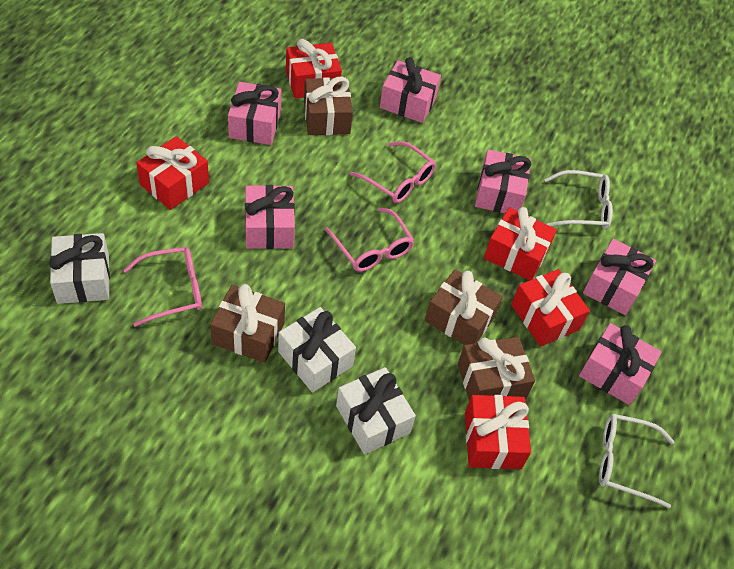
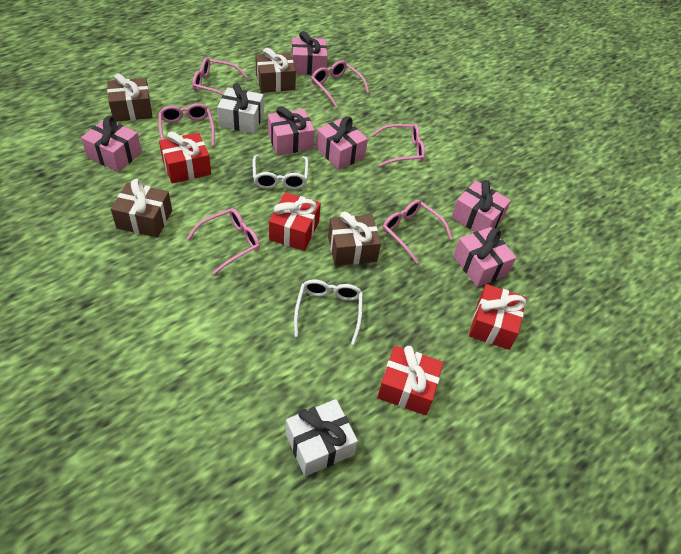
pink glasses: [123,247,202,327] [325,207,415,272] [350,141,436,203] = 3 -> [158,103,215,146] [187,208,260,275] [192,57,247,95] [311,60,369,107] [371,124,425,167] [383,200,453,264] = 6
red gift: [136,136,209,210] [286,39,342,98] [465,395,531,469] [484,207,557,281] [511,269,590,346] = 5 -> [159,132,211,183] [269,192,321,251] [377,346,443,415] [469,284,526,350] = 4
white gift: [49,233,110,304] [278,307,356,392] [336,367,416,455] = 3 -> [217,83,264,134] [286,399,358,476] = 2

